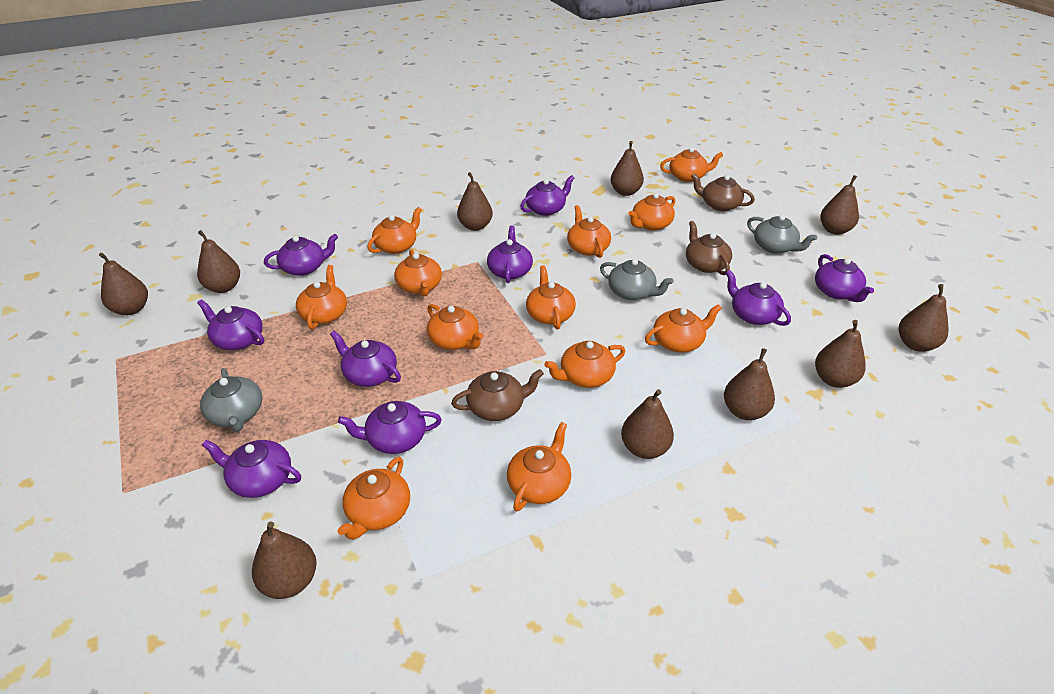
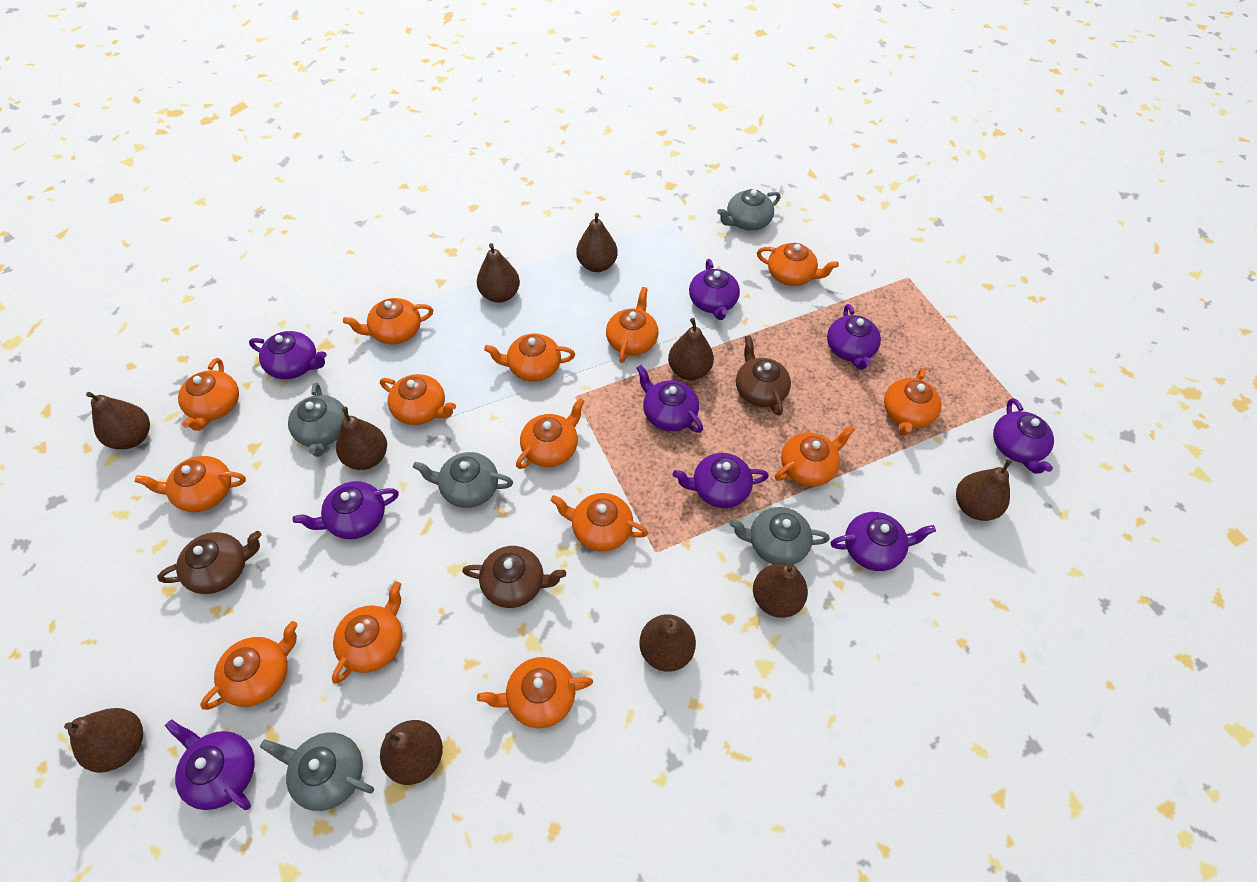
grey teapot: [200,368,262,432] [600,259,674,300] [747,215,817,254] = 3 -> [260,732,374,811] [288,383,345,457] [413,452,513,508] [717,189,781,231] [729,507,830,565] = 5
orange teapot: [296,265,347,329] [337,457,410,540] [367,207,422,254] [394,249,442,296] [427,304,484,350] [507,422,571,512] [526,265,576,330] [544,341,625,388] [567,205,611,258] [628,193,675,231] [645,304,722,353] [660,147,723,182] = 12 -> [134,456,246,512] [178,358,239,431] [200,621,298,710] [332,581,403,683] [343,298,433,344] [380,374,456,425] [477,657,593,728] [484,333,575,382] [516,398,585,469] [550,493,648,551] [606,287,659,363] [757,243,839,286] [775,425,855,486] [884,368,941,436] = 14

